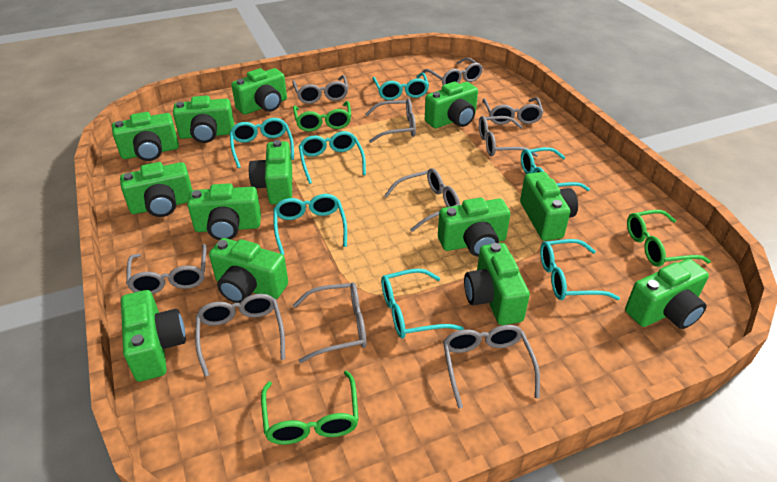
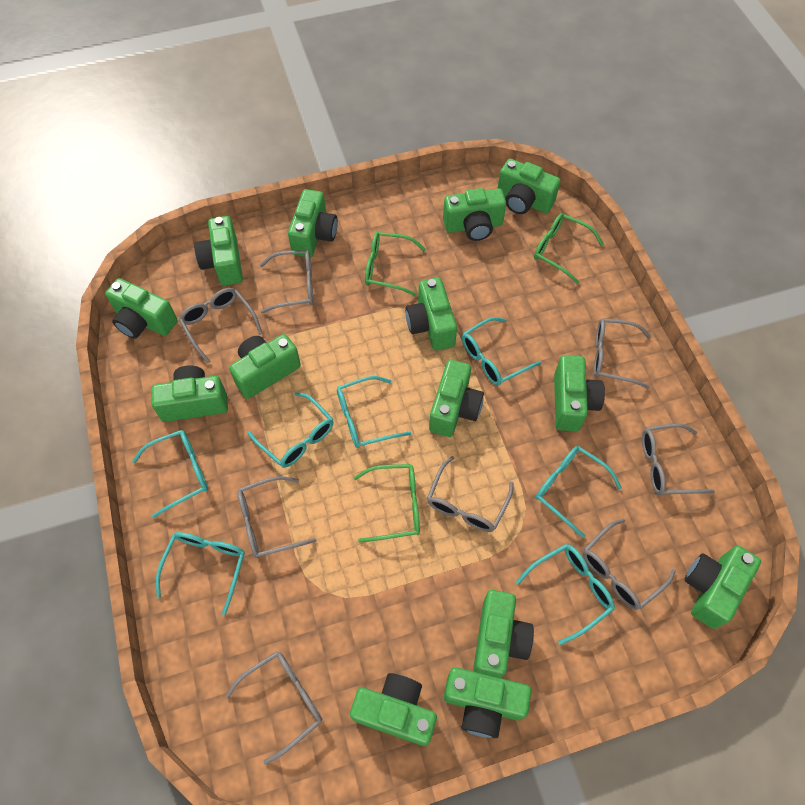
green camera: [112,112,179,161] [120,162,192,217] [121,290,186,382] [173,96,234,143] [187,183,261,240] [209,238,288,303] [231,68,287,115] [249,140,292,205] [425,82,478,128] [438,198,510,257] [464,243,530,325] [520,172,578,241] [625,259,709,329] = 13 -> [105,278,177,339] [151,365,228,422] [194,216,243,286] [229,334,301,399] [288,189,338,257] [350,673,437,746] [405,278,457,351] [429,360,484,437] [443,188,506,241] [444,667,531,738] [473,590,534,678] [497,159,561,214] [554,355,605,431] [685,546,761,629] = 14
grey glasses: [126,244,207,294] [195,294,285,376] [292,75,348,104] [293,282,367,363] [365,98,416,143] [384,168,460,232] [421,58,483,85] [443,325,540,409] [479,116,538,157] [483,97,544,125] = 10 -> [179,288,263,364] [225,651,322,765] [237,476,316,558] [260,250,313,313] [427,456,513,532] [583,519,676,610] [594,318,651,389] [642,424,715,495] = 8

